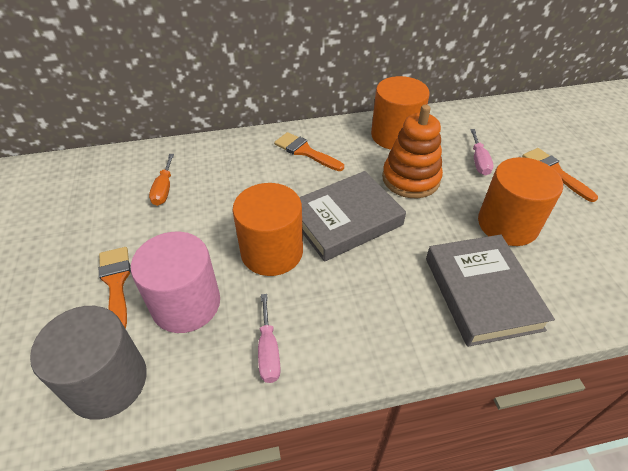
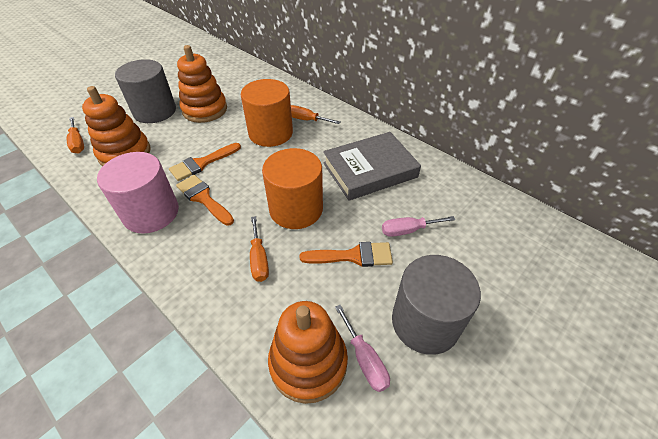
grey book: [299,171,406,262] [426,234,555,347] = 2 -> [323,132,421,201] = 1
grey cylinder: [30,306,147,420] = 1 -> [115,59,176,123] [392,255,481,355] = 2
orange cylinder: [232,183,303,276] [371,76,430,150] [478,157,563,246] = 3 -> [241,79,293,147] [262,148,323,229] = 2
orange screwdriver: [149,154,174,206] = 1 -> [67,117,84,153] [250,216,269,282] [291,105,340,124] = 3
orange stacking toy: [382,105,443,198] = 1 -> [82,86,151,166] [177,45,227,123] [268,301,348,404] = 3

